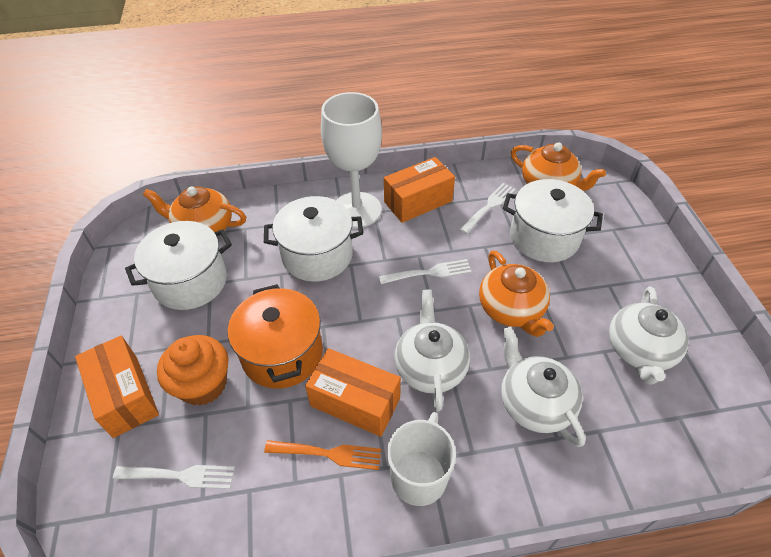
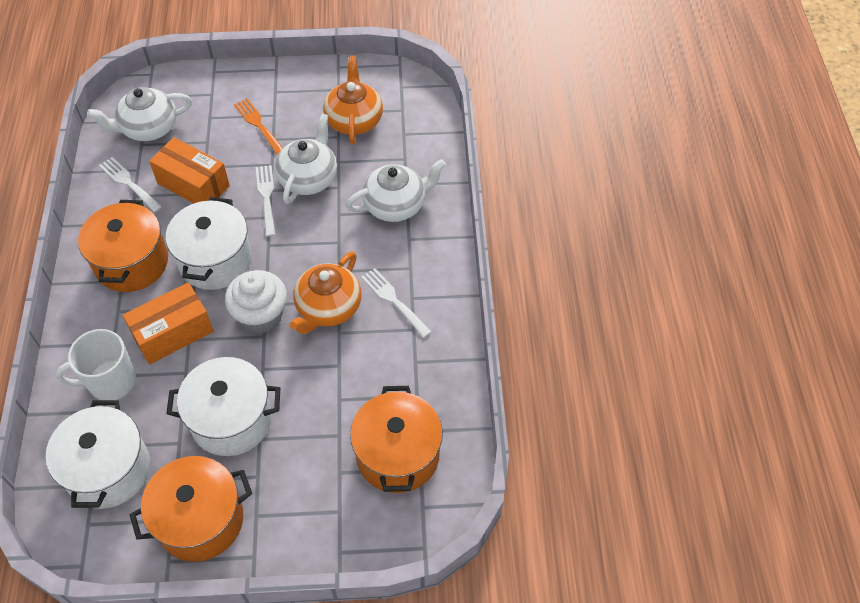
orange box: [75,336,159,438] [305,348,401,437] [384,157,455,223] = 3 -> [123,282,214,365] [149,137,230,204] = 2
orange cupcake: [157,335,228,406] = 1 -> none = 0
orange pot: [228,284,323,389] = 1 -> [78,200,168,292] [130,456,252,562] [350,386,443,493] = 3
orange teapot: [143,186,246,232] [479,251,554,337] [511,143,606,191] = 3 -> [290,251,362,334] [323,56,383,145] = 2
white cupcake: none = 0 -> [225,270,287,333] = 1
white goblet: [321,92,382,228] = 1 -> none = 0

